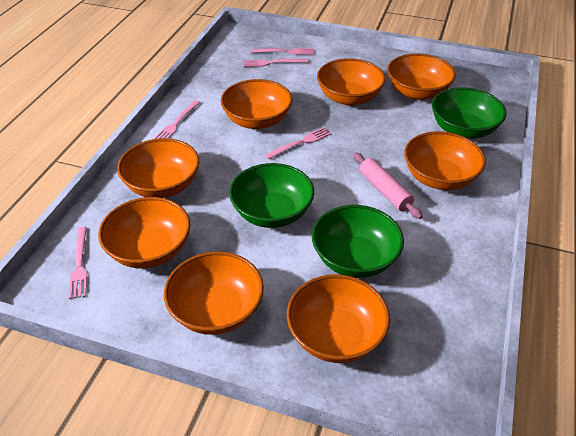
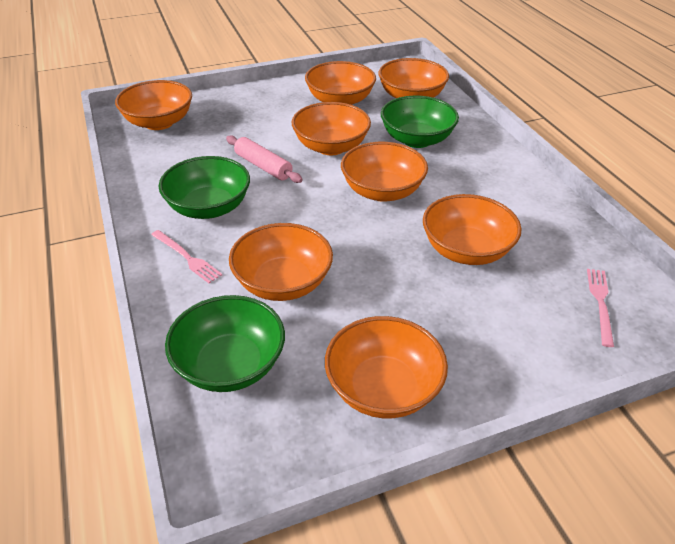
pink fork: [69,226,87,299] [153,100,201,139] [243,59,308,67] [251,48,314,55] [264,127,332,160] = 5 -> [151,230,222,283] [587,269,614,347] = 2

